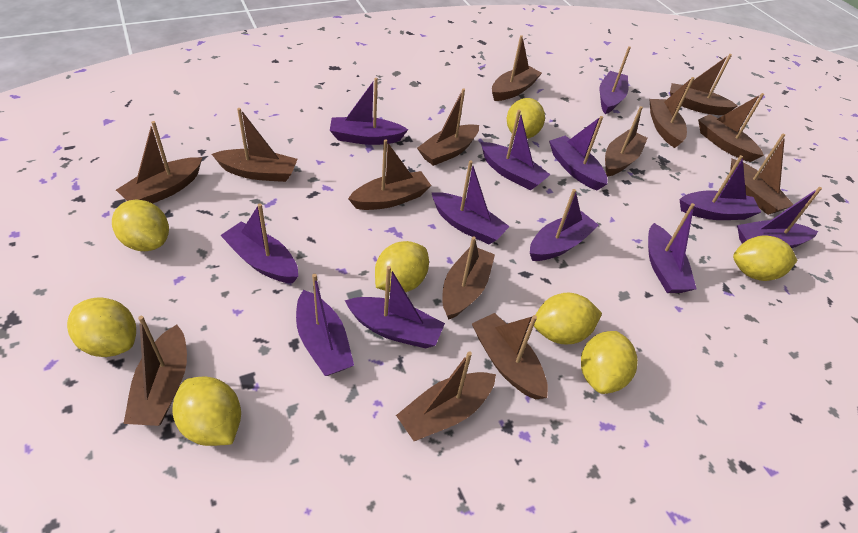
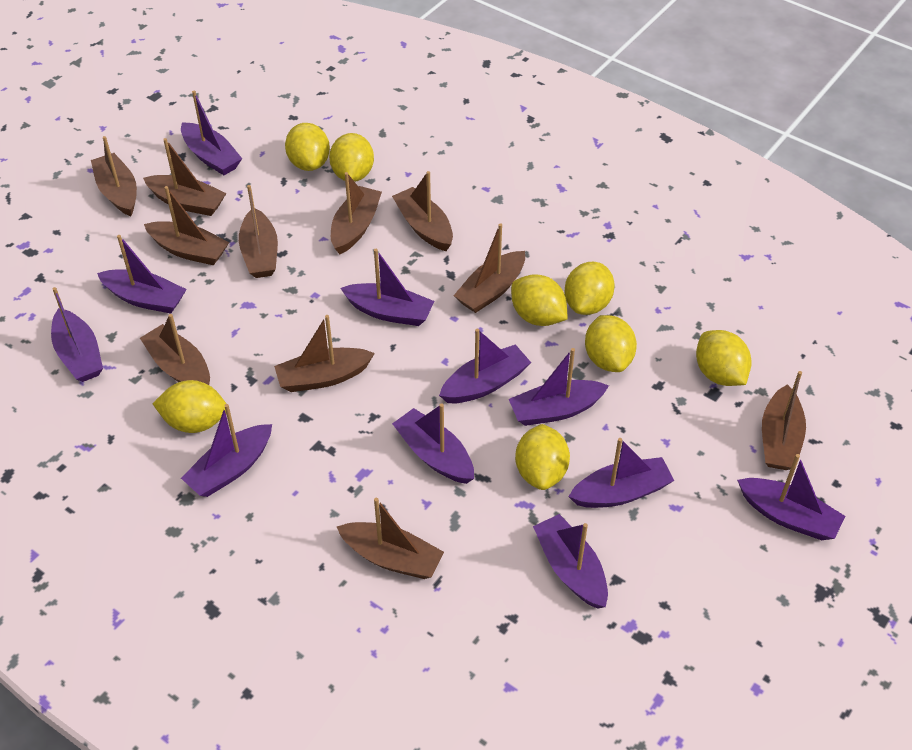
brown boat: [116,121,202,204] [124,316,187,426] [212,108,297,182] [348,139,431,210] [396,351,496,441] [417,88,479,166] [442,237,495,320] [472,313,548,399] [492,35,542,101] [605,106,648,177] [649,77,694,148] [670,54,737,115] [698,93,764,162] [730,133,794,215] = 14 -> [91,136,137,216] [140,314,210,385] [143,138,226,216] [144,186,229,265] [239,185,278,278] [274,315,375,392] [331,172,382,254] [337,498,444,579] [392,171,453,251] [453,223,525,313] [762,371,806,470] = 11
purple boat: [220,203,298,283] [296,274,354,376] [330,78,408,145] [345,266,445,348] [431,160,510,244] [481,110,550,190] [530,189,599,261] [549,116,607,191] [599,46,631,114] [648,203,697,293] [679,155,761,220] [737,187,822,248] = 12 -> [51,287,103,382] [97,235,187,314] [181,91,242,175] [181,404,272,497] [340,249,434,326] [392,403,474,484] [439,329,531,403] [509,348,609,426] [533,514,608,609] [568,438,674,508] [737,454,845,540] = 11

